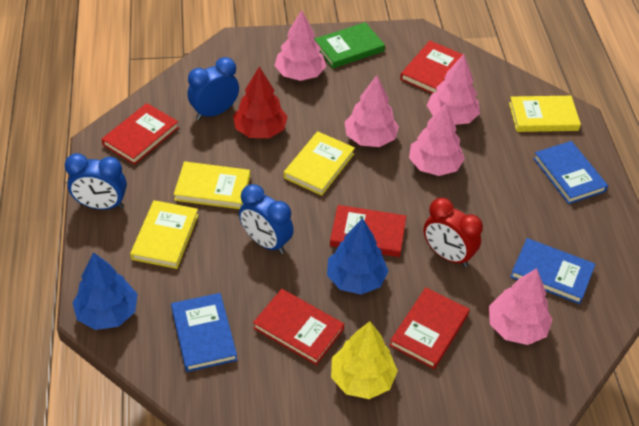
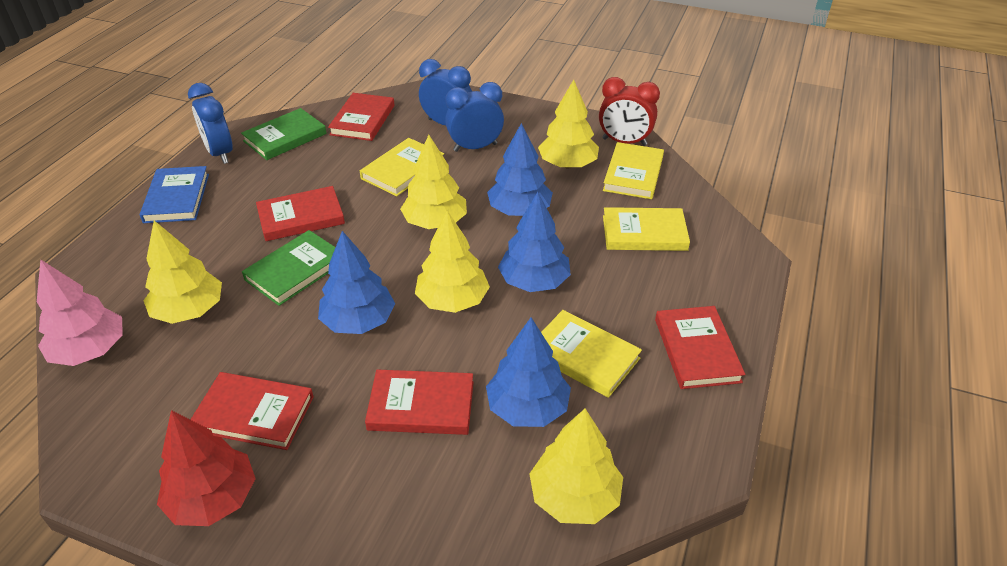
blue book: [171,293,237,372] [510,238,595,304] [533,141,608,204] = 3 -> [139,166,209,223] = 1
blue tree: [72,252,138,330] [327,218,389,295] = 2 -> [318,231,395,334] [486,318,571,427] [487,123,553,216] [498,192,571,292] = 4
green book: [314,22,385,68] = 1 -> [241,108,327,160] [242,230,336,306] = 2
pink tree: [274,10,326,81] [345,75,399,147] [409,103,465,176] [427,54,480,125] [489,268,553,345] = 5 -> [37,259,123,366] = 1
yellow tree: [331,321,398,399] = 1 -> [143,220,222,324] [400,135,467,229] [415,210,490,313] [529,409,623,524] [538,80,599,168] = 5

